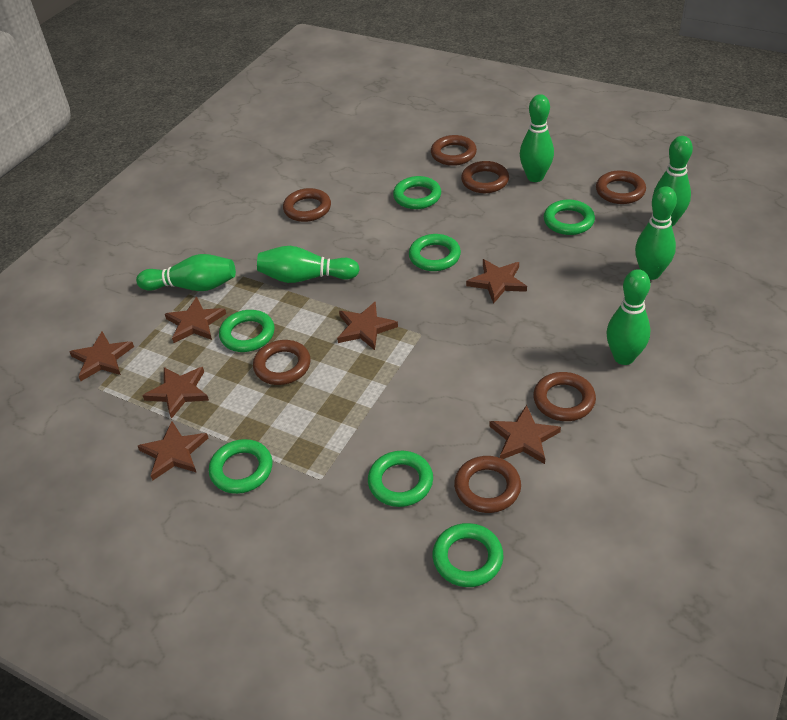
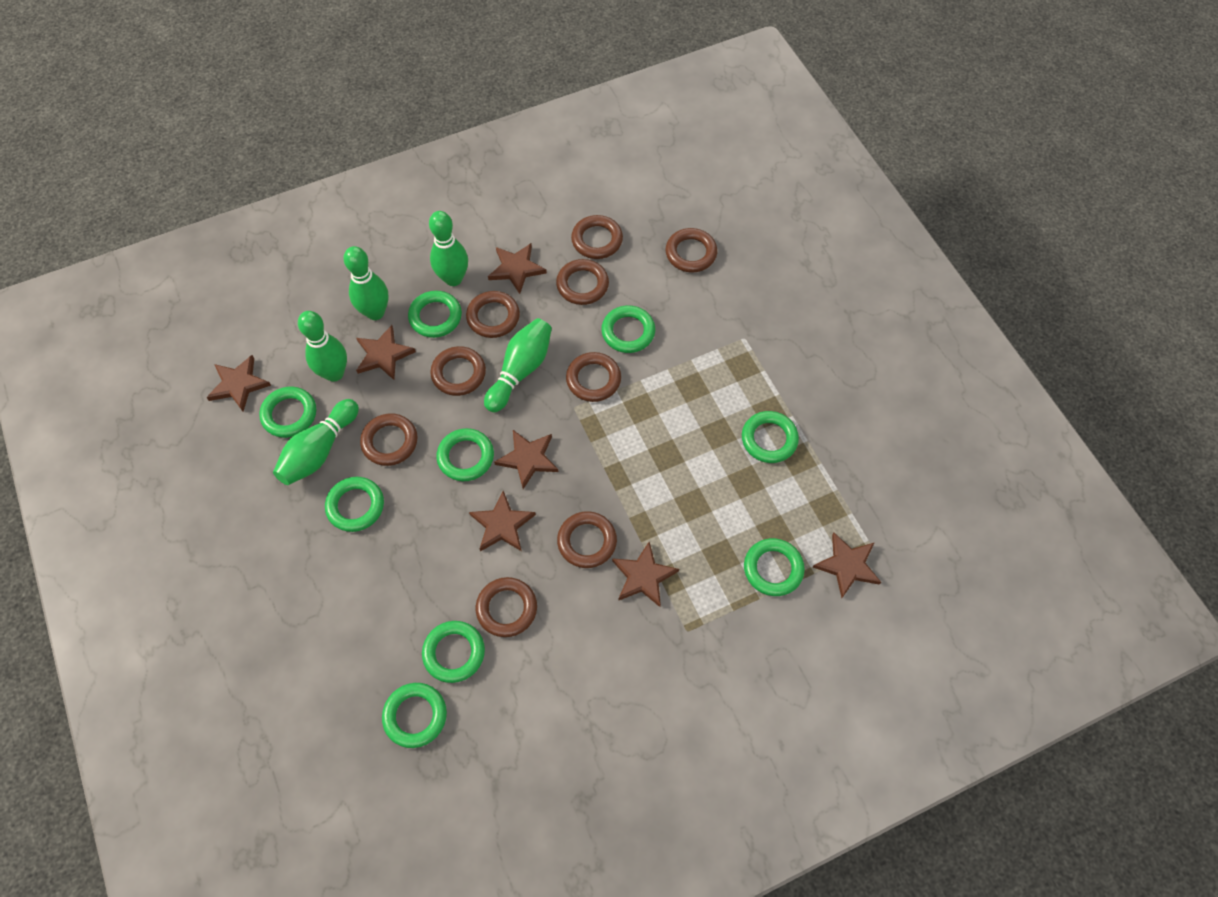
brown ring: [253,340,311,385] [283,188,331,222] [431,135,477,166] [454,456,521,513] [461,161,509,193] [533,372,596,421] [596,170,646,204] = 7 -> [360,413,418,466] [430,346,486,396] [466,291,520,338] [476,577,537,637] [556,259,609,305] [557,511,617,568] [566,352,621,402] [571,215,623,259] [666,228,717,273] = 9
green bowling pin: [136,254,236,291] [257,246,360,283] [520,94,554,182] [606,269,651,365] [635,186,677,280] [653,136,693,226] = 6 -> [273,399,359,485] [298,311,347,382] [343,246,389,320] [429,211,468,286] [484,318,552,412] = 5
green ring: [209,439,273,494] [219,310,275,352] [368,451,433,507] [393,176,441,209] [409,234,461,271] [433,523,504,587] [544,199,595,235] = 7 -> [259,387,316,438] [325,477,384,532] [382,683,447,748] [408,291,462,338] [422,621,485,683] [436,428,494,481] [601,305,655,353] [742,411,799,463] [744,538,805,596] = 9

